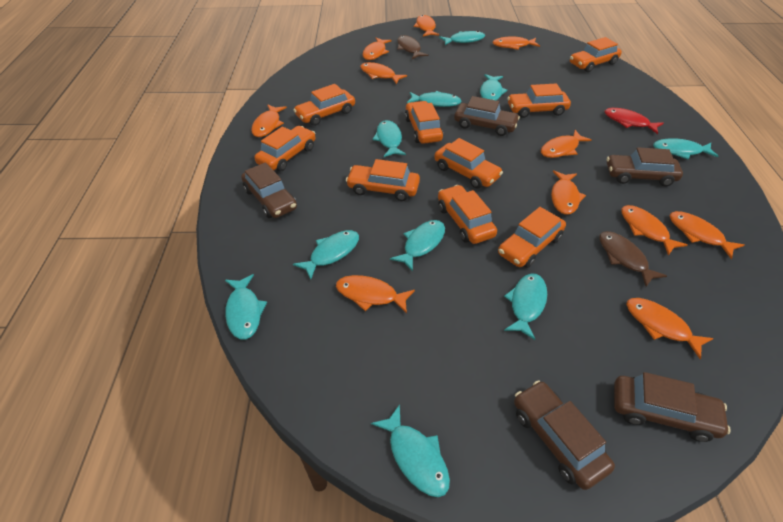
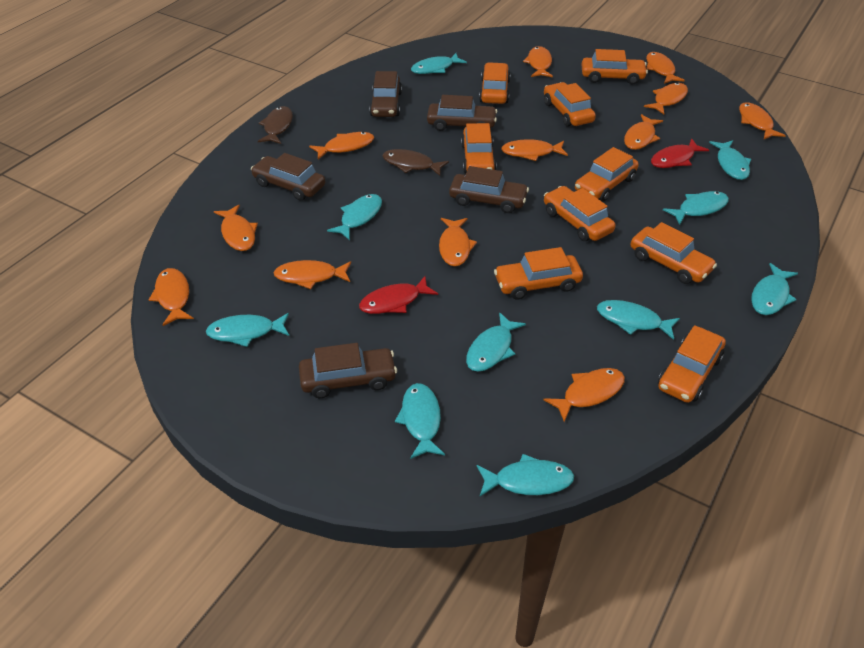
orange fish: [251,104,287,137] [336,275,415,314] [360,62,407,84] [362,37,392,60] [414,15,439,37] [492,37,540,50] [541,130,592,158] [551,171,586,215] [621,205,688,256] [626,298,714,359] [670,211,744,259] = 11 -> [149,268,194,326] [214,205,258,251] [274,260,351,289] [309,132,374,159] [439,218,477,266] [501,139,568,161] [523,46,553,77] [544,368,625,422] [624,114,663,150] [644,83,688,114] [646,52,685,84] [739,102,786,139] = 12
red fish: [605,108,664,134] = 1 -> [359,276,438,314] [651,138,709,168] = 2

